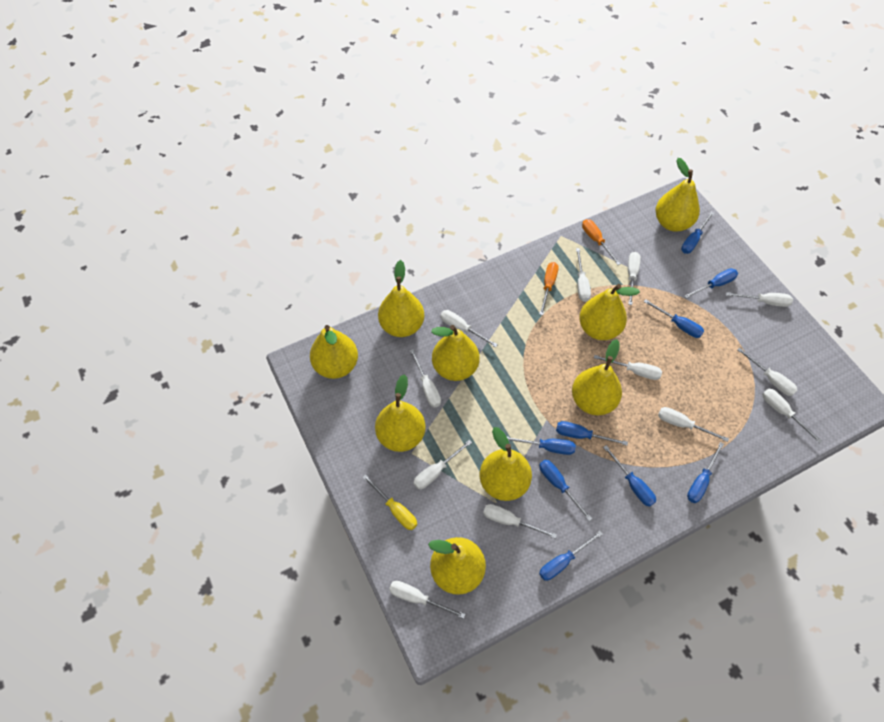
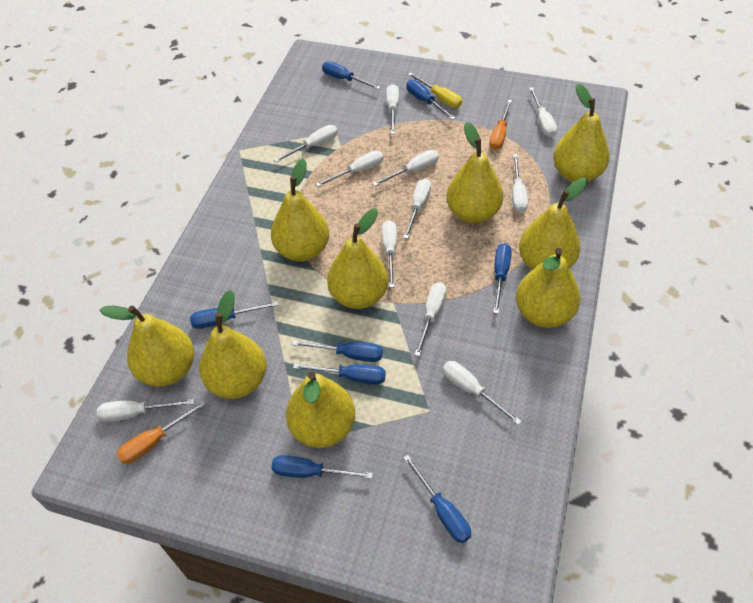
blue screwdriver: [506,436,576,455] [539,459,592,521] [539,531,603,581] [556,421,628,446] [603,445,656,507] [644,299,704,338] [681,212,714,254] [684,268,738,299] [687,442,724,503] = 9 -> [190,301,278,329] [272,455,373,479] [292,340,383,362] [293,363,386,385] [322,61,381,90] [403,455,471,543] [407,80,455,120] [493,243,512,314] = 8
white screwdriver: [389,581,466,619] [410,349,441,407] [413,440,472,489] [440,310,498,347] [483,504,557,539] [576,248,591,302] [594,355,662,380] [628,252,641,305] [658,407,729,442] [726,292,793,307] [737,348,797,396] [762,389,822,443] = 12 -> [97,399,194,422] [274,125,338,163] [316,150,383,187] [372,150,439,186] [382,220,397,288] [386,84,399,134] [403,178,431,239] [415,282,446,356] [443,361,522,425] [512,154,528,213] [529,87,557,137] = 11

